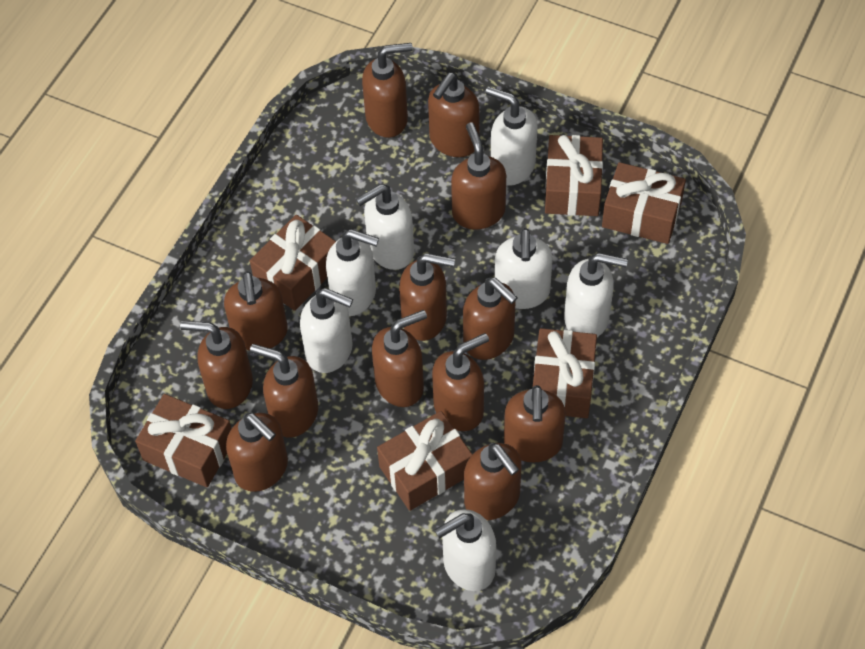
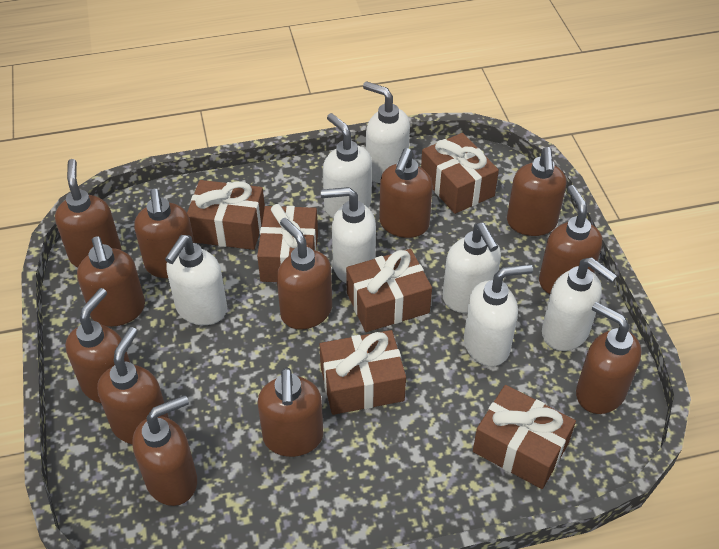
brown soap dispenser: [180,321,253,409] [224,271,288,350] [226,413,288,492] [250,344,318,438] [362,43,413,138] [372,310,427,407] [399,253,455,341] [428,73,480,157] [432,333,489,431] [451,123,506,229] [463,278,518,360] [464,443,522,520] [504,385,566,463] = 13 -> [55,159,122,268] [65,288,130,403] [77,236,145,327] [97,327,169,445] [132,395,197,506] [134,189,194,278] [257,367,323,457] [277,218,332,330] [379,148,433,238] [507,147,566,236] [539,185,602,294] [576,302,641,414] = 12

